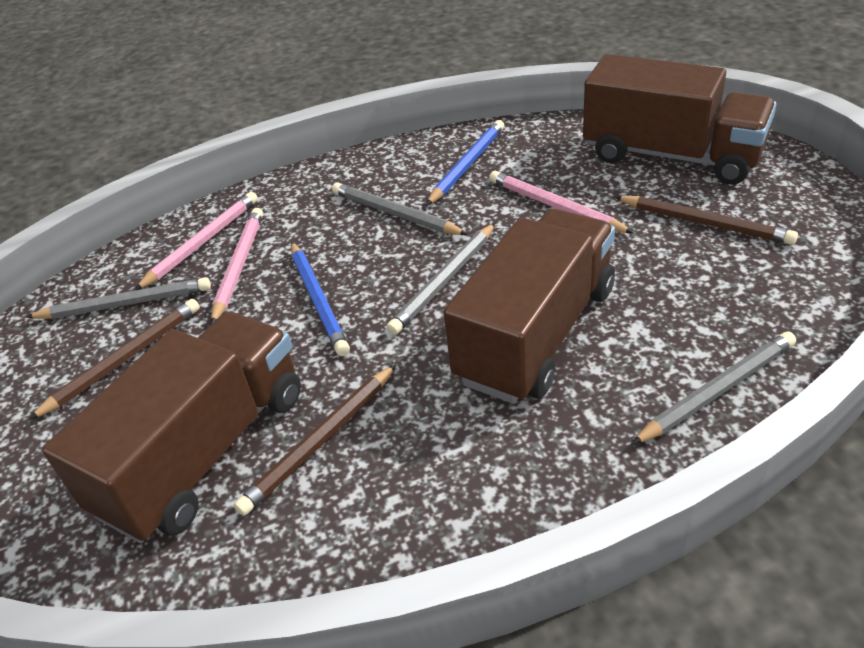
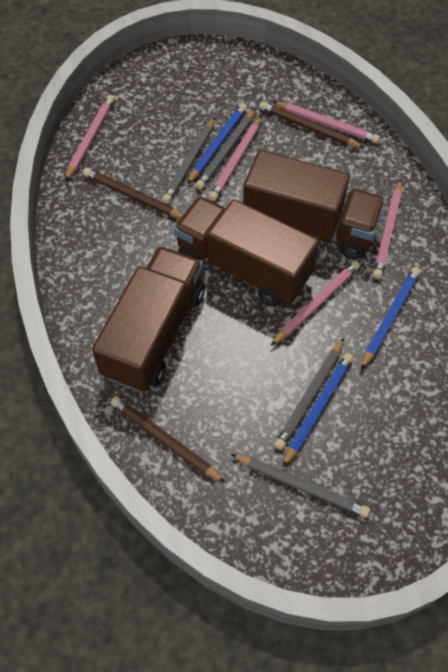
blue pencil: [291,242,350,356] [426,120,504,206] = 2 -> [187,103,247,184] [282,353,353,468] [361,267,421,369] = 3
pink pencil: [134,192,258,291] [211,208,263,324] [489,171,634,233] = 3 -> [65,95,115,181] [209,116,262,201] [271,261,360,346] [273,102,380,144] [373,179,402,279] = 5

